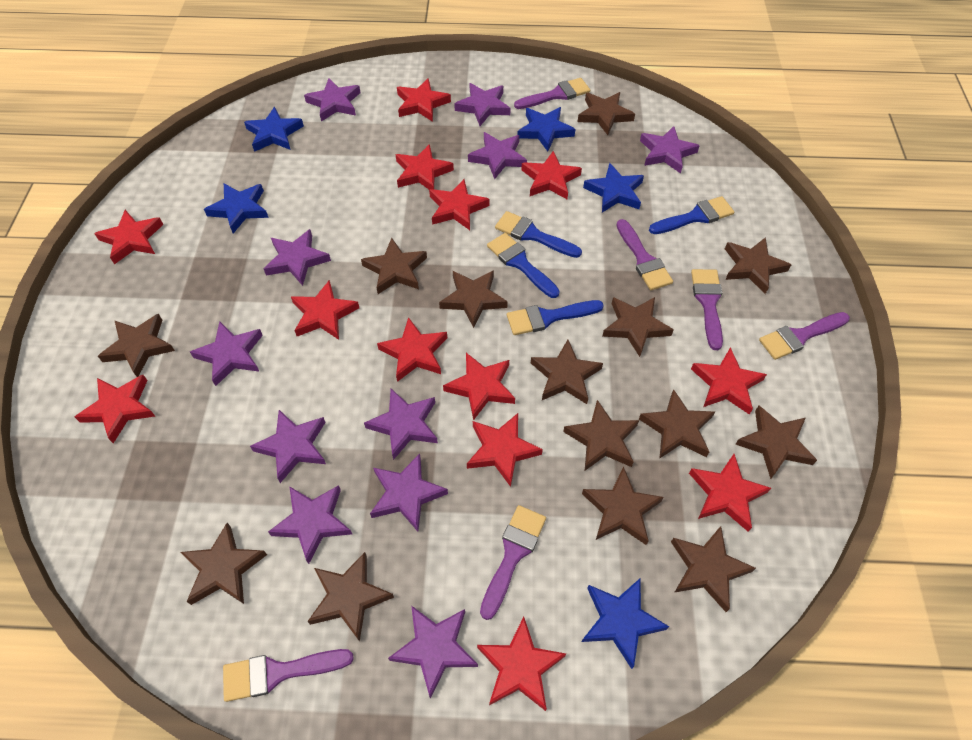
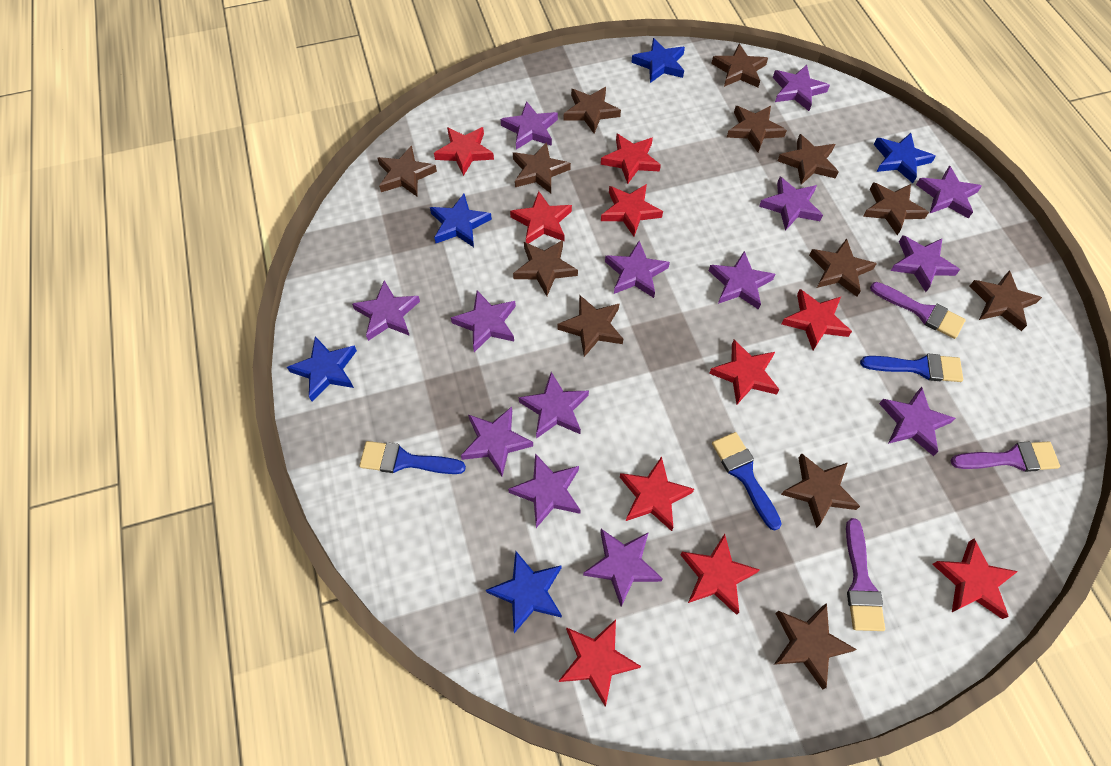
blue brush: [487,233,560,298] [495,211,582,258] [507,300,604,335] [649,196,734,234] = 4 -> [359,441,466,474] [712,432,782,530] [860,354,963,382] = 3
brown star: [98,314,175,377] [181,523,267,605] [307,552,394,642] [361,238,427,294] [439,270,508,328] [531,340,603,404] [563,400,639,470] [578,92,635,135] [582,467,663,545] [602,297,674,357] [639,389,715,459] [671,526,756,612] [725,237,791,294] [736,406,817,479] = 14 -> [378,145,437,197] [513,142,571,193] [513,240,578,296] [557,295,623,357] [564,87,621,133] [711,44,768,87] [727,106,787,152] [774,603,857,690] [778,134,838,185] [781,453,860,528] [809,239,877,297] [863,182,929,235] [970,270,1042,331] = 13
purple brush: [223,649,354,702] [480,505,546,620] [514,78,590,109] [616,219,673,290] [691,269,723,350] [759,312,850,360] = 6 -> [846,518,885,631] [870,282,966,339] [951,441,1060,472] = 3
purple star: [190,321,263,386] [250,410,326,483] [264,229,331,286] [268,485,352,564] [304,78,361,122] [364,389,438,460] [370,453,448,531] [388,606,478,698] [454,83,511,126] [468,132,527,180] [640,126,700,174] = 11 -> [352,280,420,341] [451,291,516,352] [461,407,533,476] [501,101,558,150] [508,453,581,528] [519,372,589,439] [583,529,663,607] [605,241,670,298] [709,251,775,310] [759,177,823,231] [773,65,830,111] [879,387,956,456] [891,235,960,292] [916,165,982,219] = 14
red star: [75,375,155,443] [94,210,164,264] [291,280,359,340] [377,317,447,382] [395,144,454,190] [397,78,451,122] [429,179,490,230] [443,353,515,420] [467,413,543,487] [477,617,566,711] [521,151,582,199] [689,454,771,531] [691,347,767,415] = 13 -> [434,127,494,176] [510,191,572,244] [559,619,641,707] [601,134,661,184] [601,184,663,237] [620,456,694,531] [680,534,760,615] [709,340,780,404] [781,289,852,350] [932,539,1018,619] = 10

